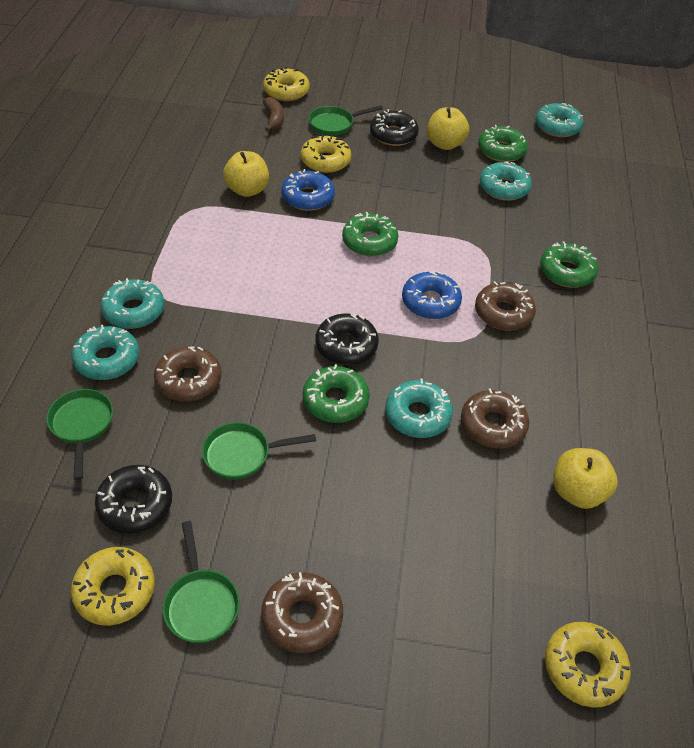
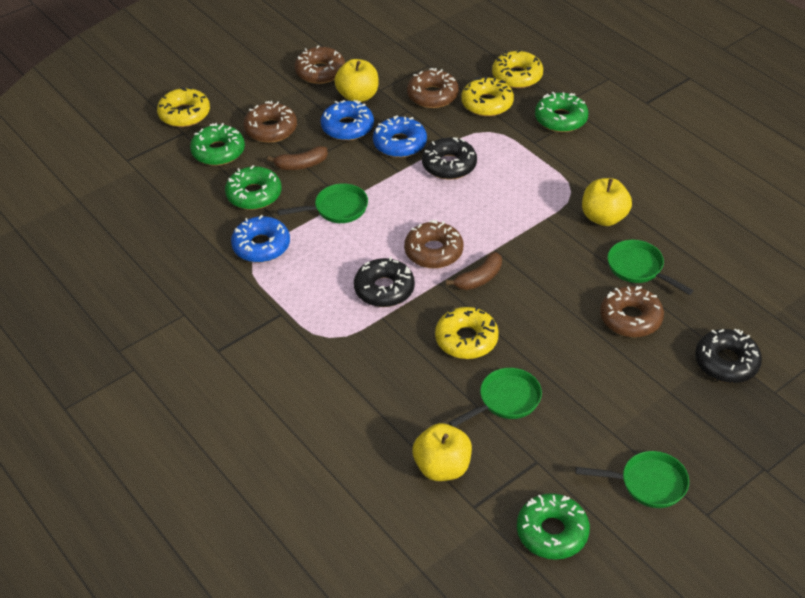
blue donut: [281,169,335,211] [402,271,462,319] = 2 -> [231,215,290,263] [321,100,374,141] [373,115,427,158] = 3
brown banana: [263,97,284,132] = 1 -> [267,146,328,170] [446,252,502,290] = 2
brown donut: [154,346,222,402] [261,572,343,653] [461,388,529,449] [475,281,536,330] = 4 -> [244,101,297,143] [295,45,345,84] [404,220,463,268] [407,68,459,108] [600,286,664,337] = 5
turquoise donut: [72,325,139,380] [101,278,164,329] [385,379,453,438] [479,162,532,201] [535,103,584,137] = 5 -> none = 0

